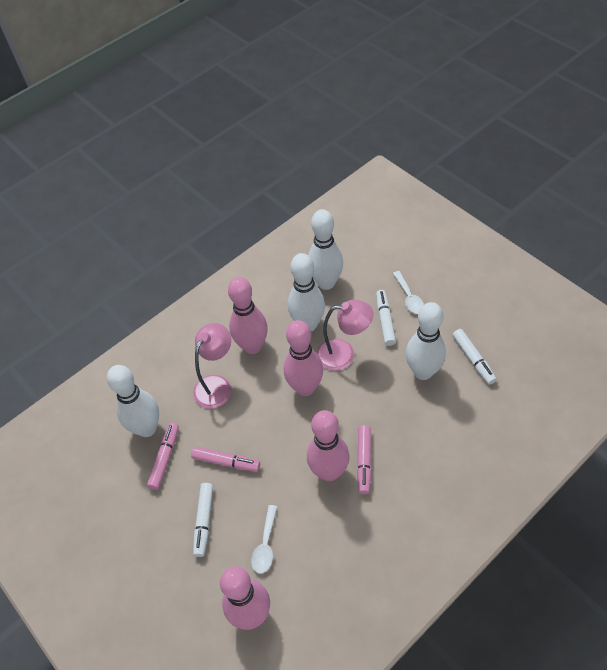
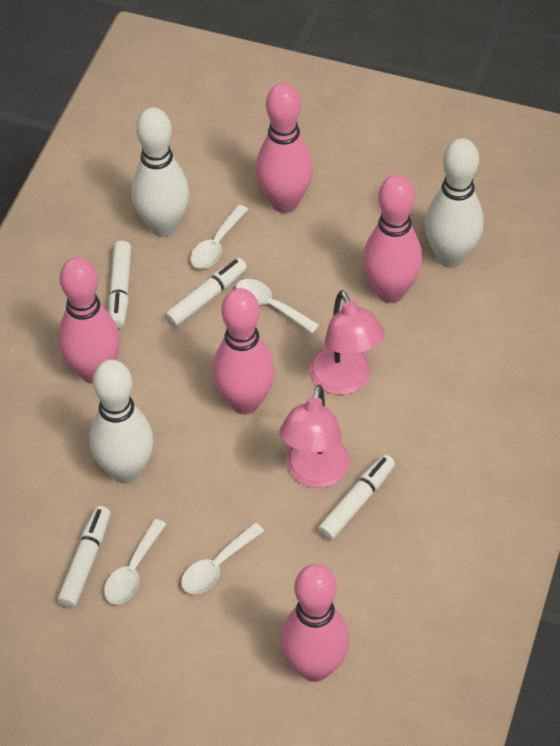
pink bowling pin: [220,566,270,630] [228,277,268,354] [284,320,323,396] [307,410,349,481] = 4 -> [58,257,120,384] [213,288,275,414] [256,83,313,213] [281,564,349,682] [363,174,422,303] = 5
pink marker: [147,423,179,490] [191,446,260,472] [357,425,371,494] = 3 -> none = 0
white bowling pin: [107,365,159,437] [288,253,325,331] [308,209,343,290] [406,302,446,380] = 4 -> [90,360,154,484] [132,107,189,237] [425,138,484,268] = 3
white marker: [193,483,213,557] [376,290,396,346] [453,329,497,385] = 3 -> [57,506,111,608] [108,241,131,329] [165,258,247,327] [318,454,395,541] = 4
white spoon: [251,505,277,574] [393,271,424,314] = 2 -> [104,519,166,604] [181,522,264,594] [190,205,248,269] [236,279,319,334] = 4

